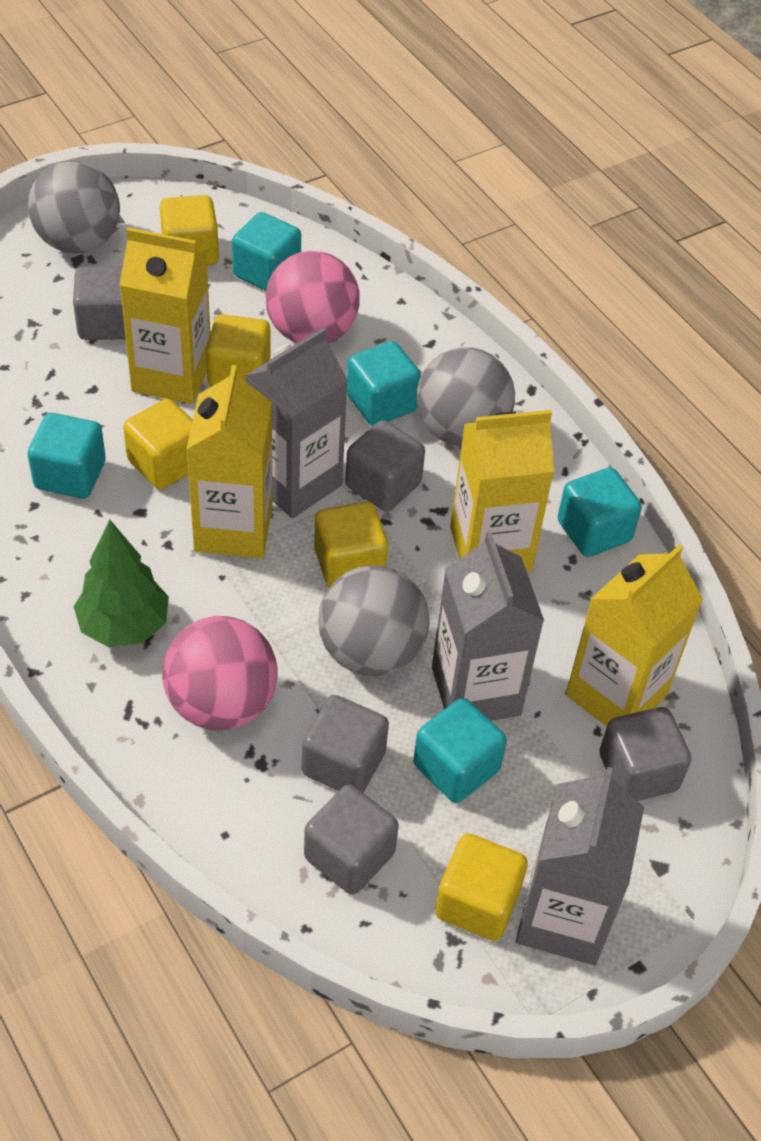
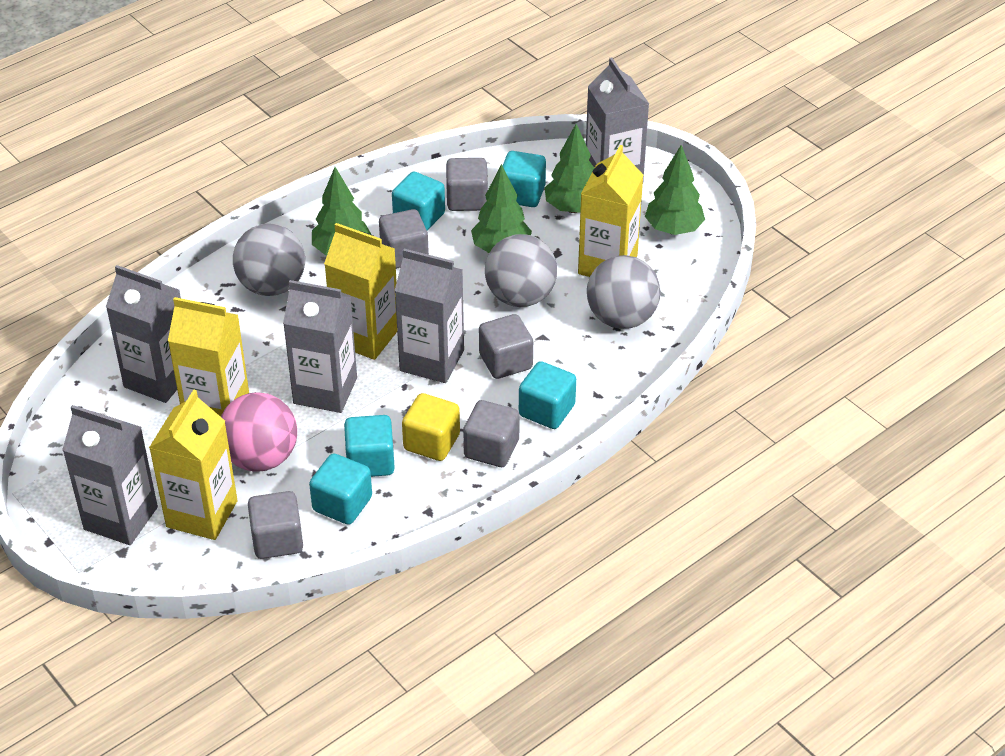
green tree: [74,520,169,647] = 1 -> [312,167,372,255] [471,164,532,253] [545,124,594,213] [645,145,705,235] = 4
grey carton: [245,327,348,518] [432,531,544,721] [516,767,644,965] = 3 -> [62,405,158,545] [106,265,181,403] [283,280,357,413] [395,249,464,383] [586,57,649,179] = 5
pink ball: [162,616,278,730] [266,251,360,343] = 2 -> [221,392,297,472] = 1
yellow cube: [123,399,193,489] [160,195,219,266] [206,314,271,387] [314,501,388,588] [435,833,528,941] = 5 -> [402,393,460,461] = 1

